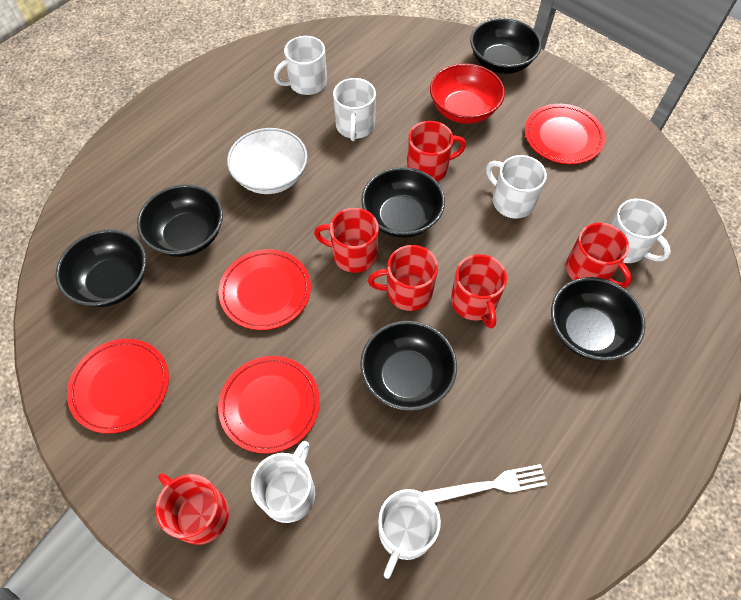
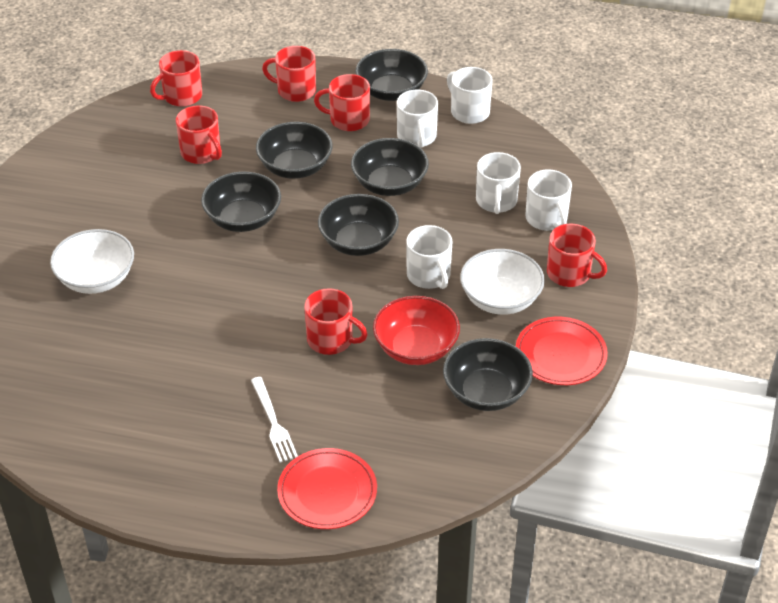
red plate: [67,339,169,434] [218,356,320,454] [219,249,311,330] [525,104,605,164] = 4 -> [277,448,377,529] [516,317,608,385] = 2
white bowl: [227,128,308,194] = 1 -> [50,229,134,294] [460,249,545,315] = 2
white mug: [251,441,315,523] [274,36,327,95] [333,78,376,141] [378,489,441,579] [486,155,547,218] [610,199,671,263] = 6 -> [397,90,438,148] [406,225,452,289] [447,67,493,124] [476,152,521,214] [525,170,572,231] = 5

